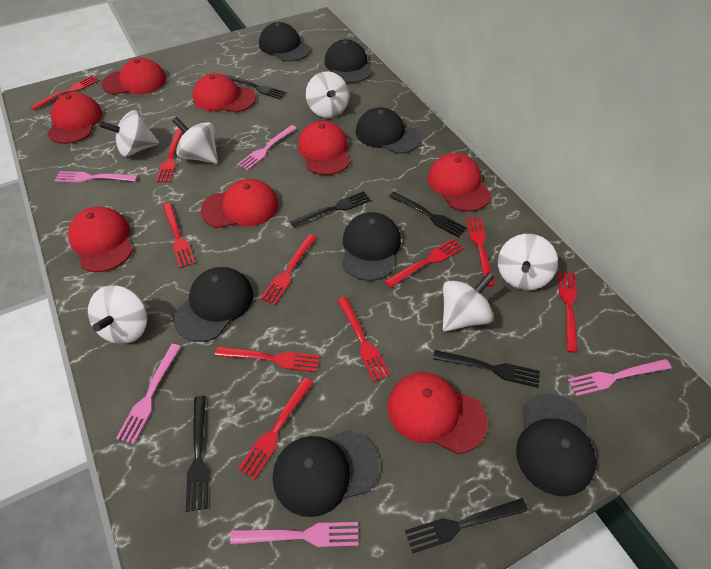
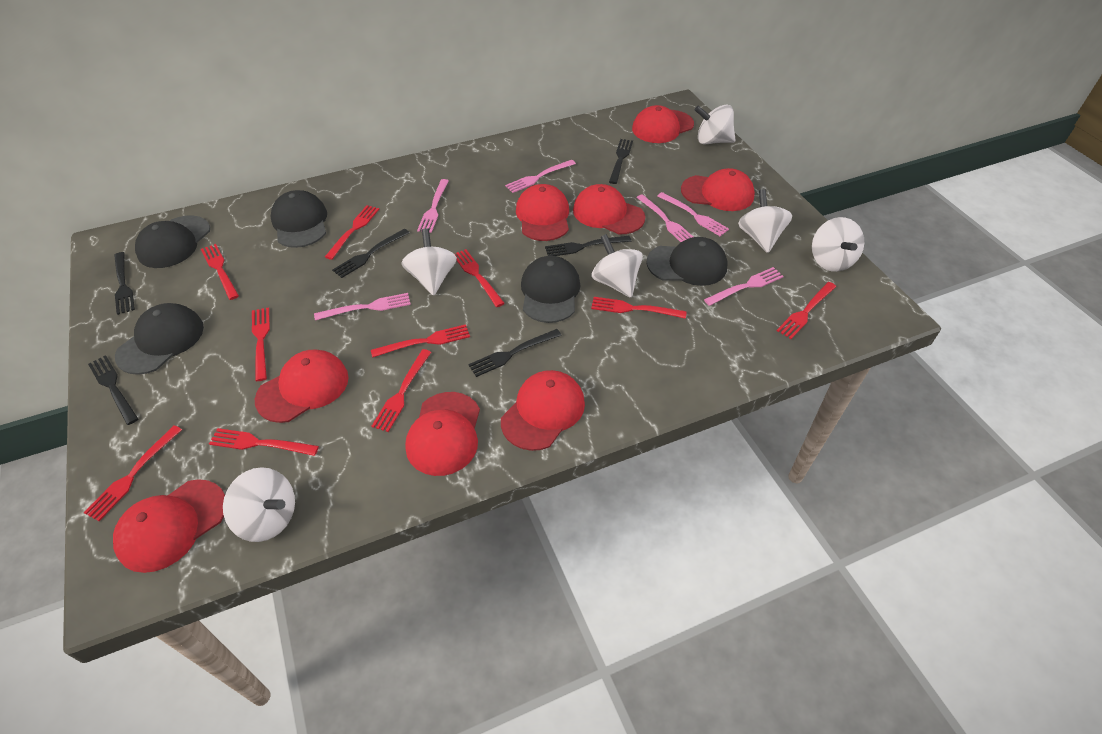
black cap: [173,267,253,342] [259,22,311,62] [273,430,379,517] [324,39,373,83] [342,212,401,281] [356,107,421,154] [516,394,596,496] = 7 -> [115,303,204,375] [135,215,210,268] [271,190,327,248] [521,256,580,323] [646,237,727,286] = 5
pink fork: [54,171,138,183] [116,344,181,444] [230,522,359,547] [237,125,297,171] [568,359,672,396] = 5 -> [314,293,411,321] [417,179,449,233] [505,160,576,193] [636,194,693,242] [657,192,729,236] [704,267,784,306] = 6

